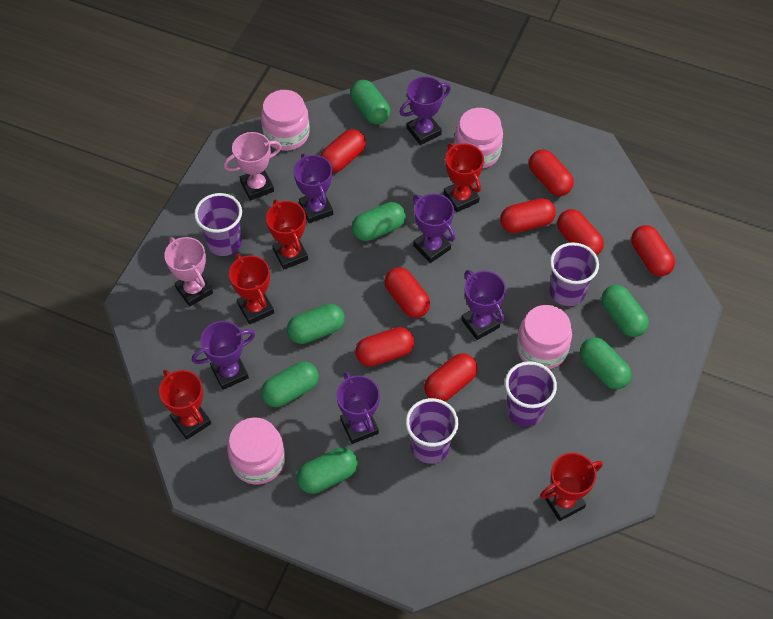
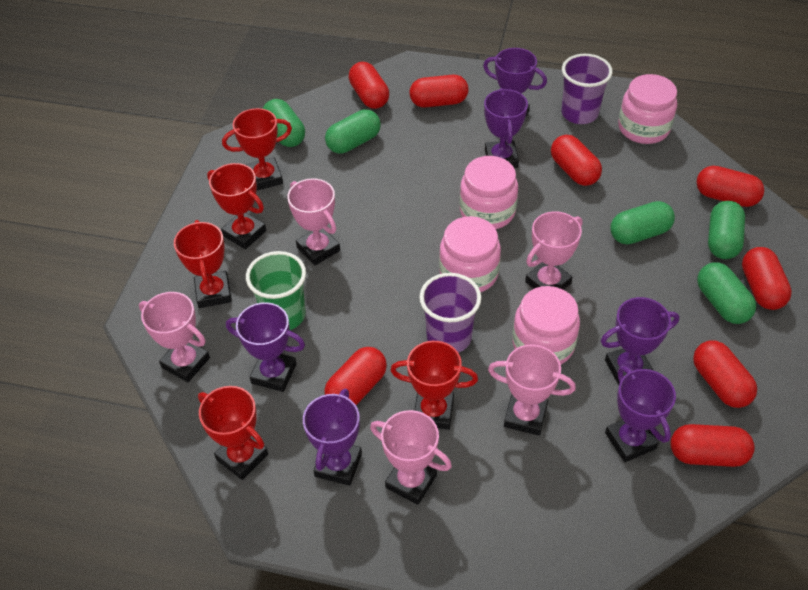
green capsule: [261,361,319,407] [287,304,345,344] [297,448,358,494] [350,80,390,125] [352,202,406,241] [580,337,632,389] [601,285,649,337] = 7 -> [263,99,305,147] [325,109,381,154] [610,201,675,244] [697,262,756,324] [708,201,745,259] = 5
green cup: none = 0 -> [246,251,306,330] = 1
pink trophy: [164,237,213,307] [223,132,282,201] = 2 -> [139,292,210,382] [287,178,340,266] [370,410,452,505] [488,344,576,436] [525,211,583,290] = 5
purple cup: [194,193,242,256] [406,398,458,464] [505,361,557,426] [549,242,599,306] = 4 -> [419,273,481,353] [561,54,612,124] = 2

